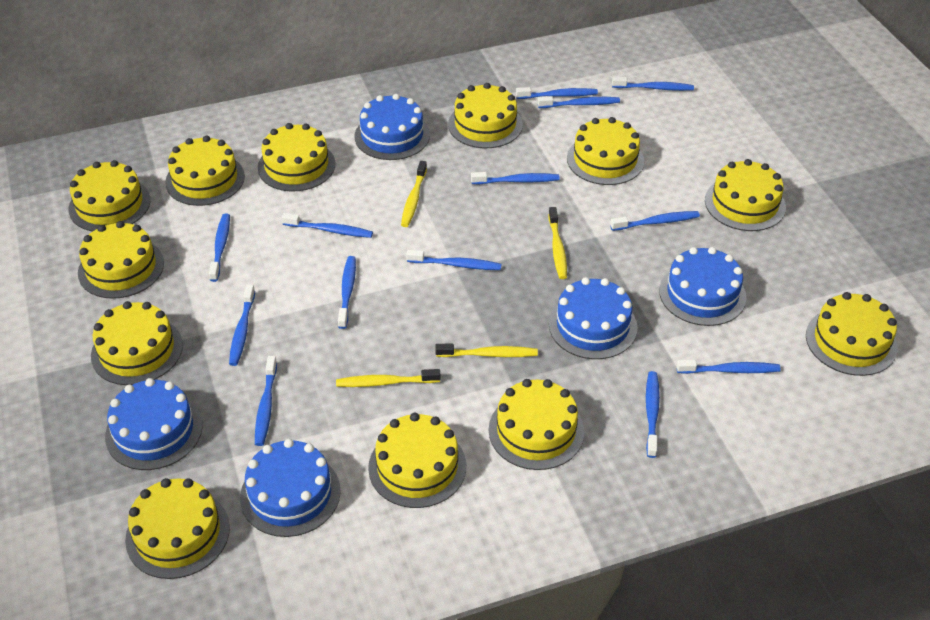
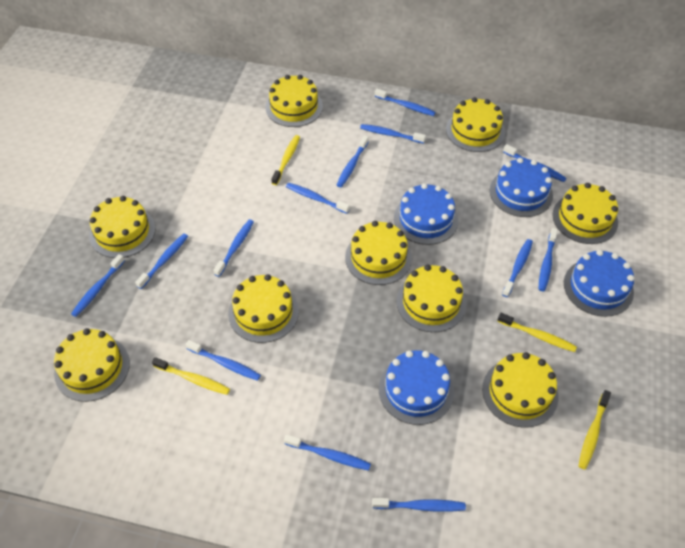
blue cake: [105,378,202,470] [240,439,341,537] [355,94,430,160] [549,277,638,359] [659,247,746,326] = 5 -> [379,350,454,425] [394,183,458,245] [490,158,553,217] [564,250,634,317] = 4
yellow cake: [69,160,150,231] [78,221,164,299] [91,301,183,385] [125,478,230,579] [165,136,245,206] [258,123,335,191] [368,413,466,508] [448,83,523,148] [489,379,584,470] [567,117,644,185] [705,159,786,231] [806,292,898,376] = 12 -> [54,328,130,402] [89,196,156,258] [228,274,299,343] [265,75,323,127] [345,221,412,285] [397,265,466,332] [446,97,505,152] [482,352,558,428] [552,183,618,244] = 9

